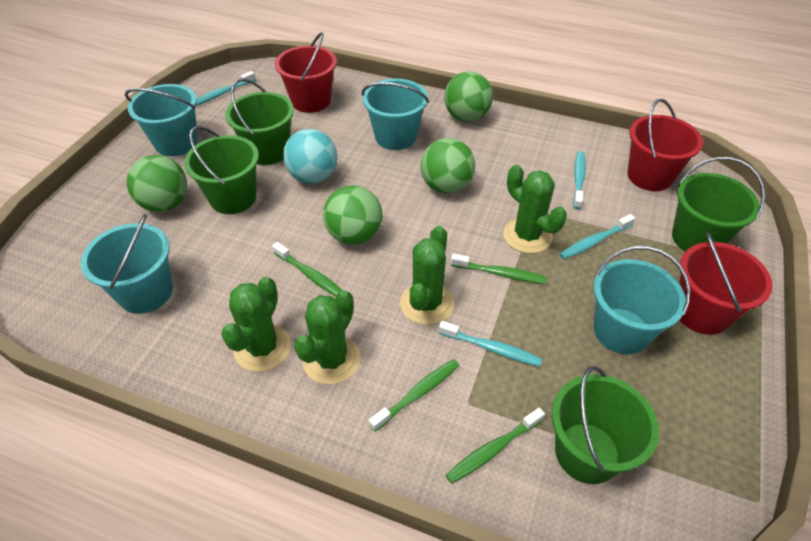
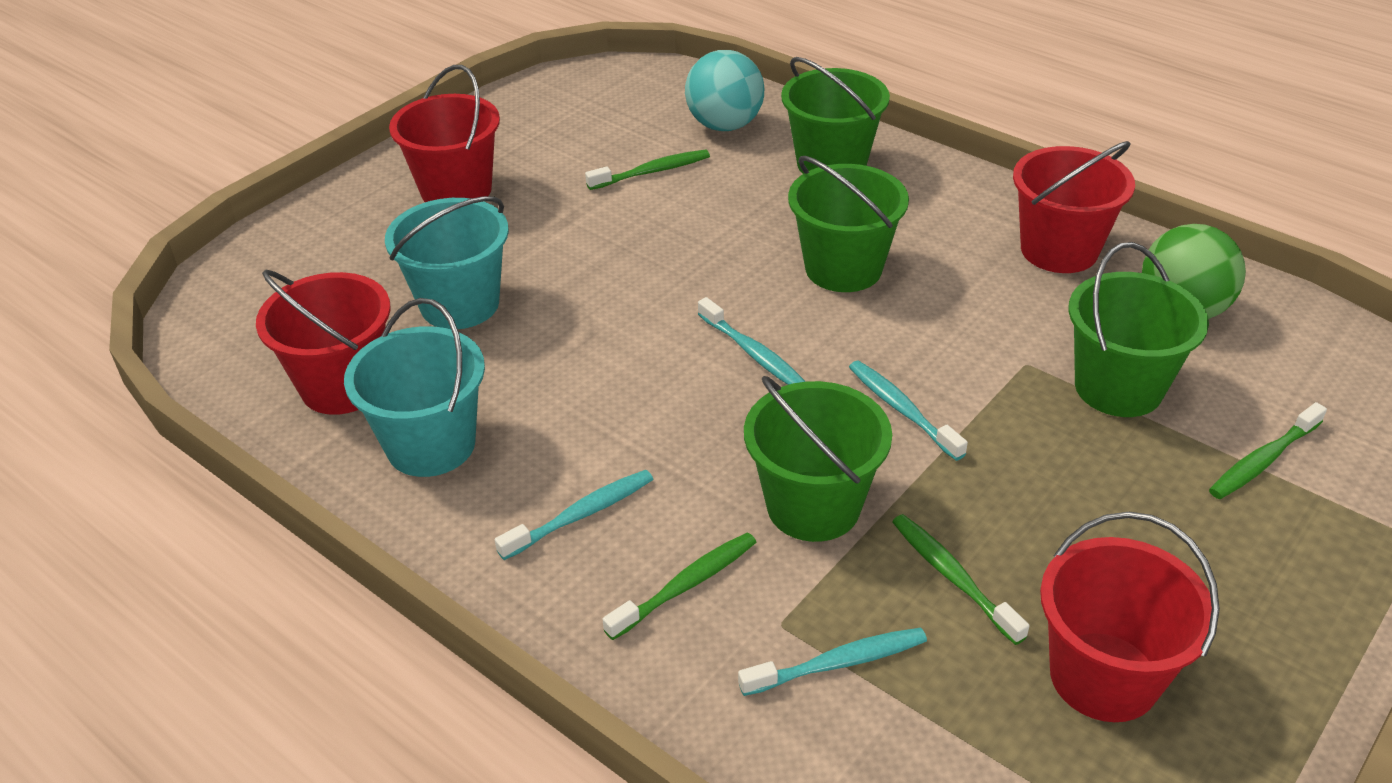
green ball: [127,155,187,212] [323,185,382,245] [420,138,475,193] [444,71,493,122] = 4 -> [1142,224,1246,319] = 1
green cactus: [221,277,291,372] [294,290,361,385] [400,226,454,325] [503,165,567,253] = 4 -> none = 0
red bucket: [275,32,337,113] [627,99,703,191] [679,232,773,335] = 3 -> [256,270,391,415] [389,65,500,202] [1013,141,1135,273] [1040,512,1220,722] = 4
turquoise bucket: [81,214,173,314] [125,84,198,156] [362,79,429,150] [593,246,690,354] = 4 -> [344,298,485,477] [385,196,509,329] = 2

